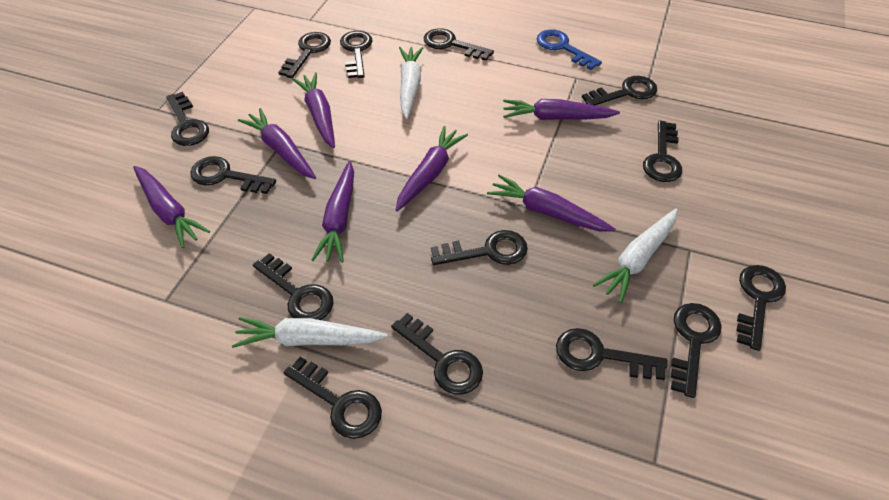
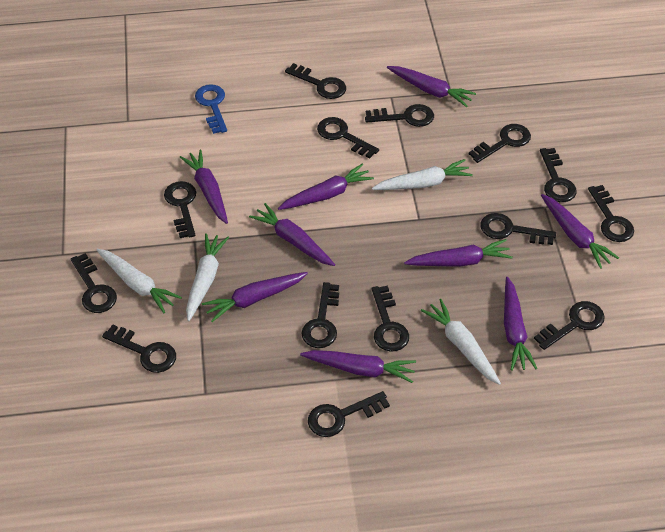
purple carrot: [133,166,210,248] [238,108,316,179] [292,72,335,148] [312,161,354,263] [396,126,468,211] [487,174,616,232] [503,99,620,120] = 7 -> [180,150,228,224] [202,272,308,322] [249,203,335,266] [278,164,374,210] [300,350,416,383] [387,66,476,107] [404,239,513,267] [504,277,537,371] [541,194,619,269] = 9
white carrot: [232,317,388,348] [399,47,423,119] [593,209,677,303] = 3 -> [96,249,182,313] [186,233,229,321] [372,159,473,190] [421,299,501,385] = 4

